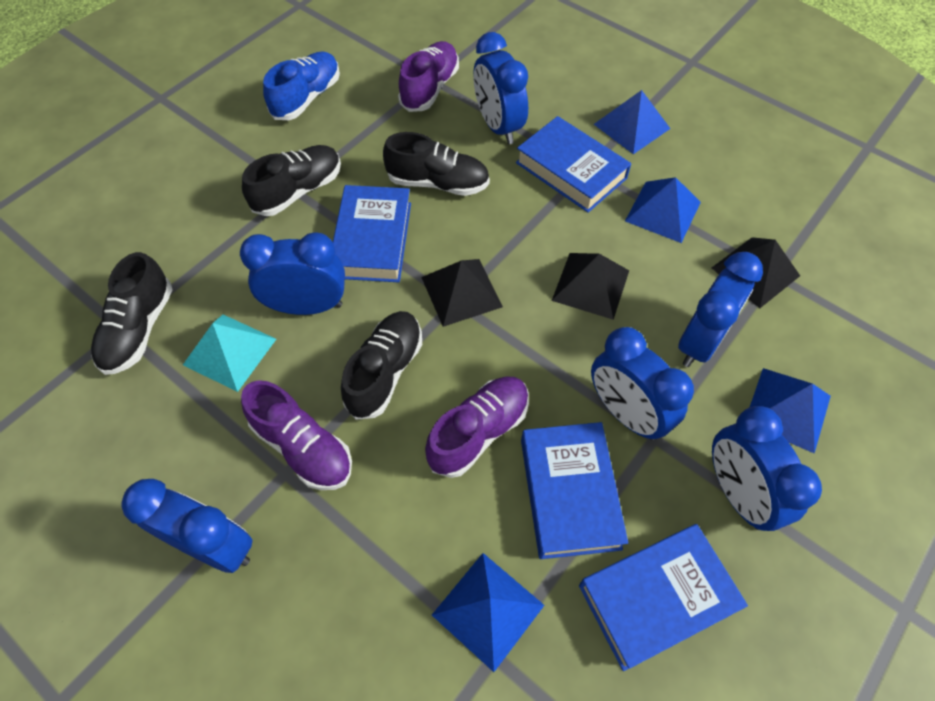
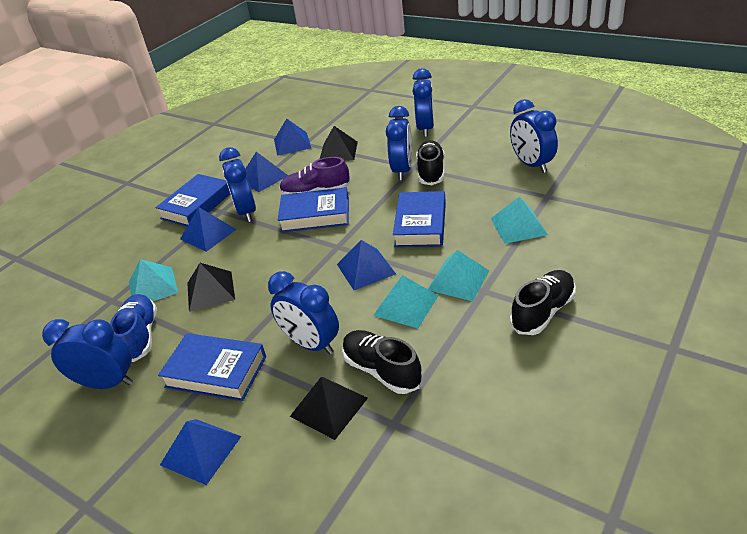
black shoe: [91,252,173,375] [242,145,341,216] [341,311,422,420] [383,132,490,196] = 4 -> [342,330,423,394] [416,140,444,185] [510,270,576,335] = 3
blue pyramid: [432,553,545,672] [594,90,671,154] [625,177,701,243] [750,368,831,454] = 4 -> [160,419,242,485] [180,207,237,252] [245,152,288,192] [274,119,311,156] [337,240,396,290] = 5
purple shoe: [241,380,352,490] [398,41,459,112] [425,376,529,478] = 3 -> [280,157,350,195] = 1
turquoise pyramid: [183,315,276,392] = 1 -> [129,259,178,301] [373,275,438,328] [428,250,489,301] [491,197,548,244] = 4

